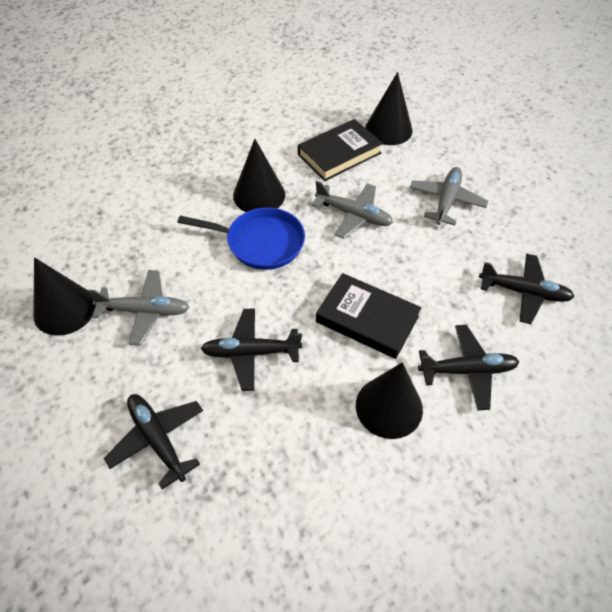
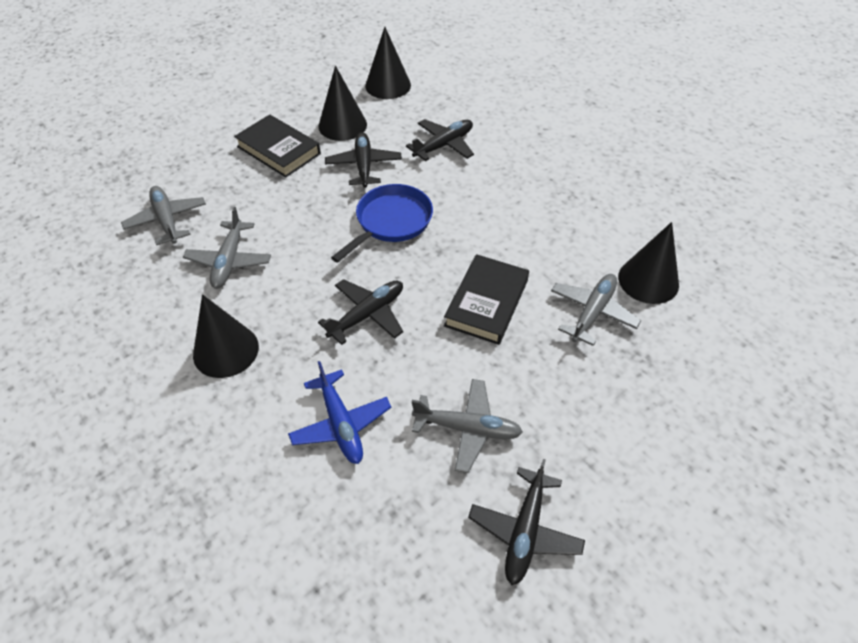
blue plane: none = 0 -> [288,361,391,464] = 1
grey plane: [87,270,189,345] [312,181,393,239] [410,167,488,225] = 3 -> [121,186,206,245] [183,207,271,289] [412,379,523,473] [551,274,641,346] = 4

